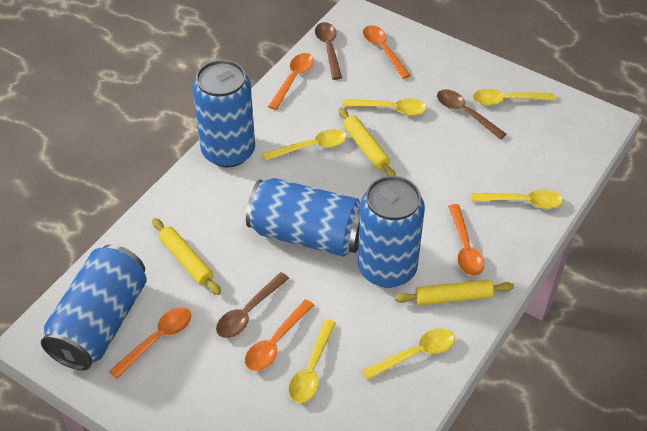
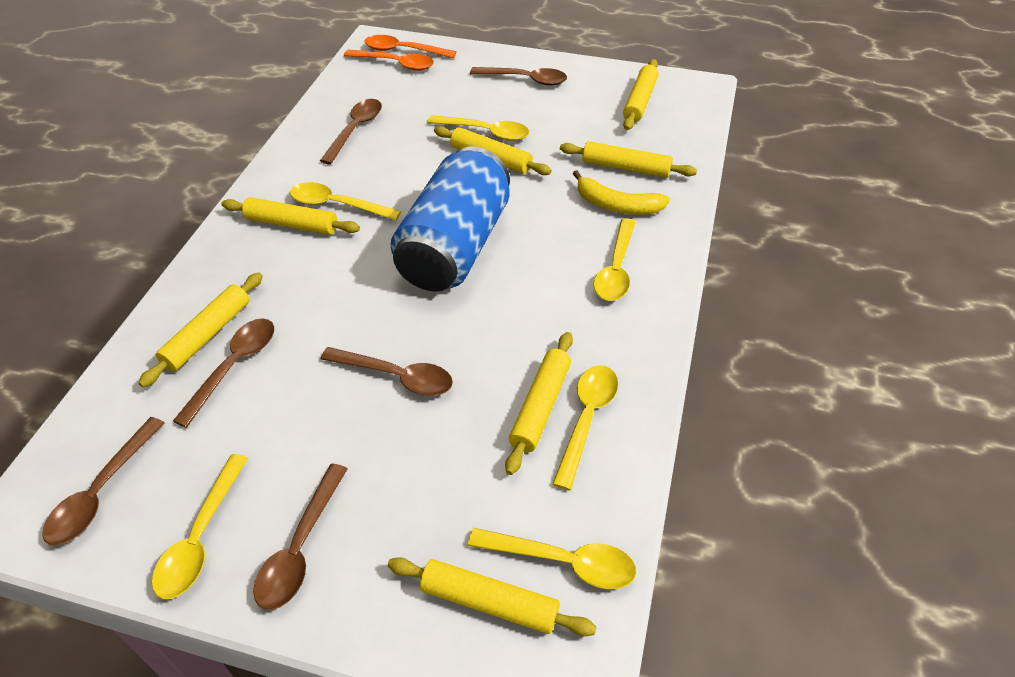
blue can: [41,244,147,370] [193,60,255,168] [246,178,360,257] [358,176,425,288] = 4 -> [391,146,510,292] = 1
brown spoon: [216,272,289,338] [315,22,342,80] [437,89,507,140] = 3 -> [42,417,164,546] [173,318,274,428] [253,464,347,610] [320,99,382,165] [321,347,453,396] [470,67,567,86] = 6
orange spoon: [109,307,191,379] [245,299,314,371] [268,53,314,110] [363,25,411,79] [448,204,484,276] = 5 -> [344,50,434,71] [364,35,456,58] = 2
yellow banana: none = 0 -> [573,170,670,215] = 1
yellow rolling pin: [152,218,221,295] [338,108,396,176] [395,279,514,305] = 3 -> [138,272,263,387] [222,197,360,235] [388,557,596,636] [434,126,552,175] [505,332,573,475] [560,141,697,178] [623,59,659,130] = 7

